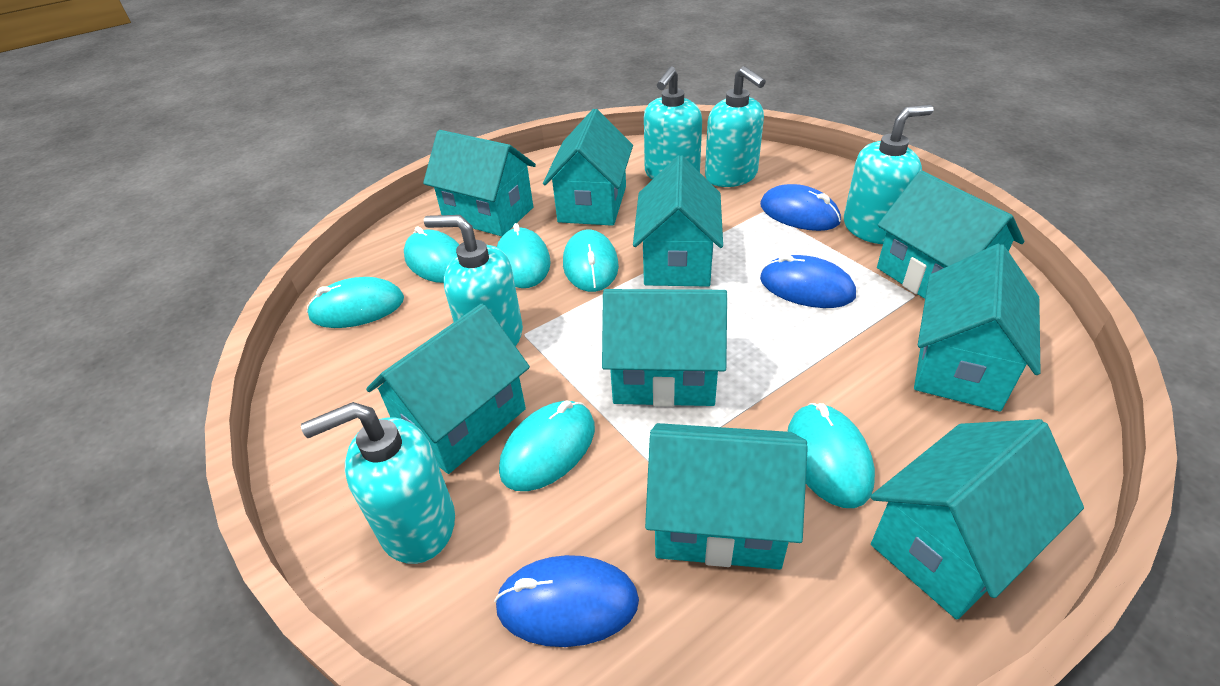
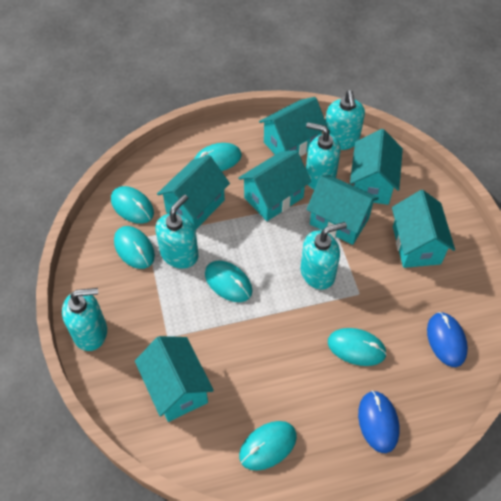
blue mouse: [494,555,639,647] [760,184,841,231] [760,254,856,308] = 3 -> [358,391,399,453] [427,312,468,367] = 2
turquoise house: [366,304,530,474] [423,130,536,236] [543,109,633,226] [602,289,727,407] [633,155,723,287] [645,423,808,569] [871,419,1084,619] [877,171,1024,299] [914,244,1041,411] = 9 -> [135,336,214,422] [157,155,230,230] [238,150,311,221] [259,97,328,157] [307,175,379,245] [350,129,403,205] [392,190,455,268] = 7

